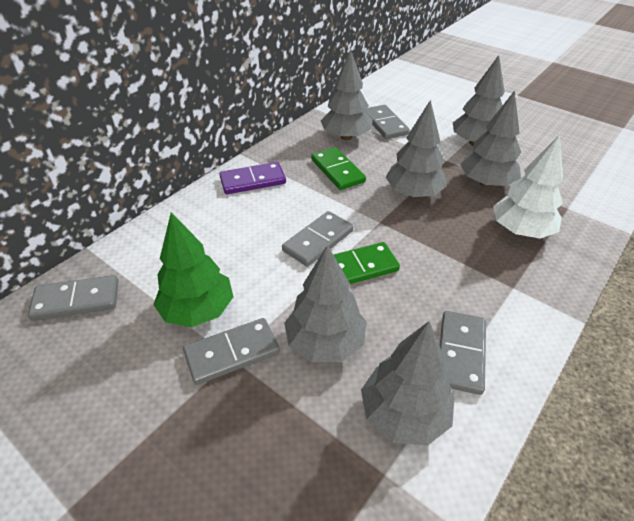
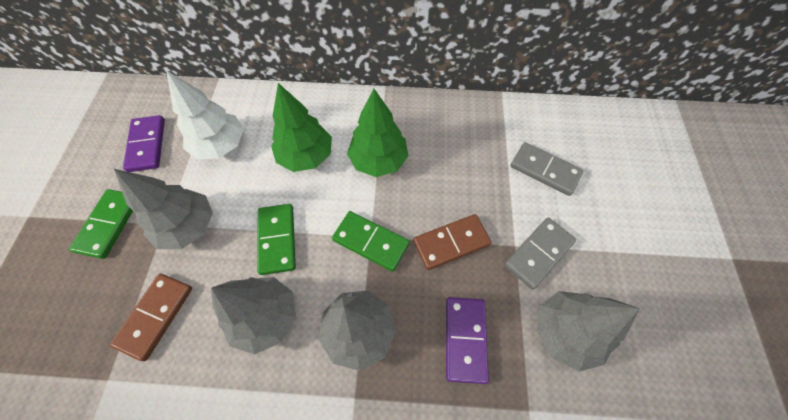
brown domino: none = 0 -> [110,274,192,361] [413,214,492,270] = 2
green domino: [311,147,366,190] [317,242,400,284] = 2 -> [69,189,133,259] [257,204,296,275] [332,211,409,272] = 3
green tree: [153,212,233,327] = 1 -> [271,83,332,172] [347,89,409,177] = 2
grey domino: [28,275,119,321] [183,318,280,385] [282,211,354,267] [365,105,410,139] [440,311,486,395] = 5 -> [504,218,576,289] [510,142,583,196] = 2
grey tree: [284,245,367,362] [321,49,373,140] [361,321,455,445] [386,100,447,198] [453,55,505,146] [460,90,521,187] = 6 -> [114,169,213,249] [211,277,296,354] [319,290,396,371] [537,291,640,372] = 4
purple domino: [219,162,286,194] = 1 -> [123,115,165,172] [446,297,489,384] = 2

